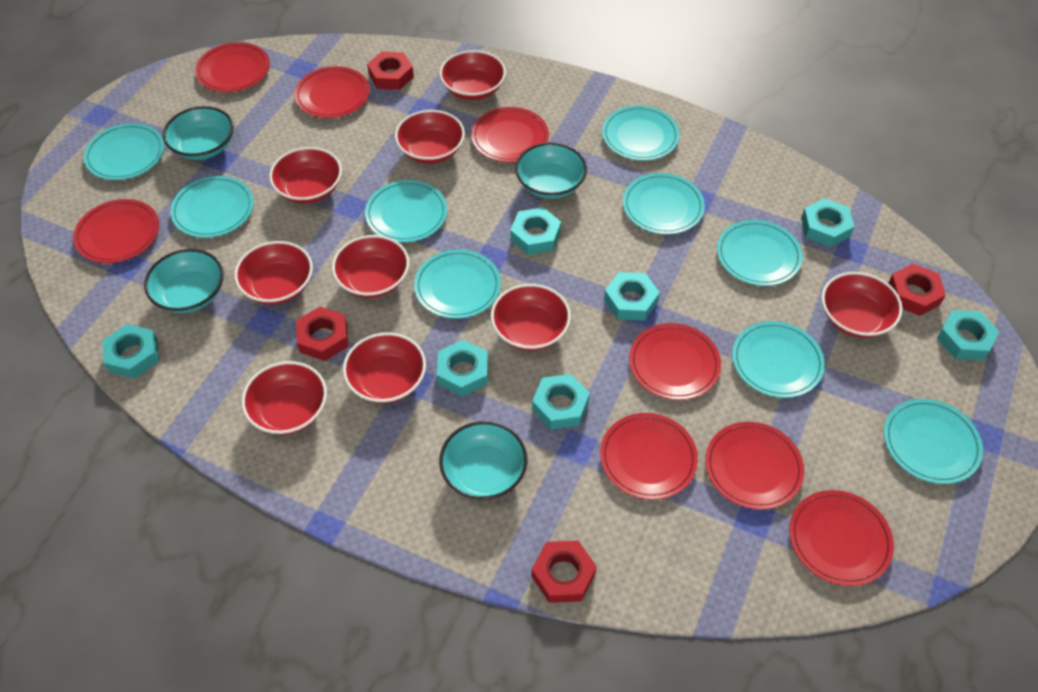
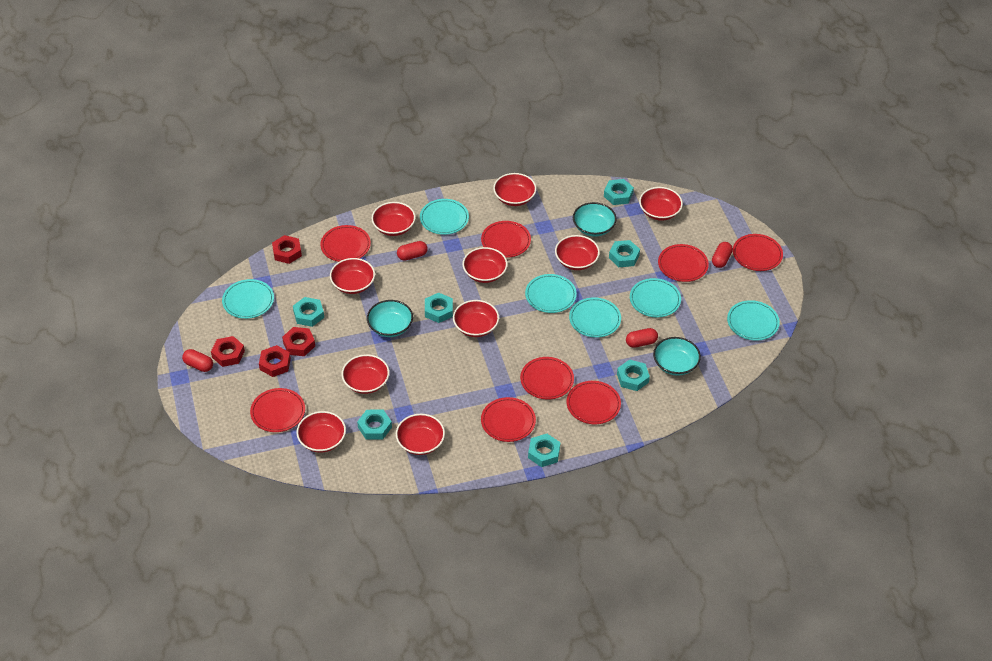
red bowl: [234,241,313,305] [242,361,327,435] [269,147,342,204] [332,235,409,298] [343,332,426,404] [395,110,465,164] [439,50,506,100] [491,284,571,351] [821,272,903,338] = 9 -> [296,411,346,453] [330,258,375,294] [341,354,389,394] [371,202,416,236] [396,414,445,455] [453,300,499,337] [462,247,508,283] [493,173,537,206] [555,235,600,270] [639,187,683,221] = 10
red capsule: none = 0 -> [182,349,213,372] [397,241,428,261] [626,328,658,348] [712,242,733,268] = 4
turquoise bowl: [144,249,224,313] [163,106,234,160] [439,421,527,500] [515,142,587,199] = 4 -> [367,300,413,337] [573,202,617,237] [653,337,701,376] = 3
turquoise plate: [84,123,164,180] [170,176,254,238] [365,180,447,242] [414,249,501,319] [602,105,680,161] [623,173,705,234] [717,220,803,286] [732,321,825,398] [884,399,983,484] = 9 -> [222,279,274,319] [420,199,469,235] [525,274,577,313] [569,297,621,338] [630,278,681,318] [727,300,780,341] = 6

